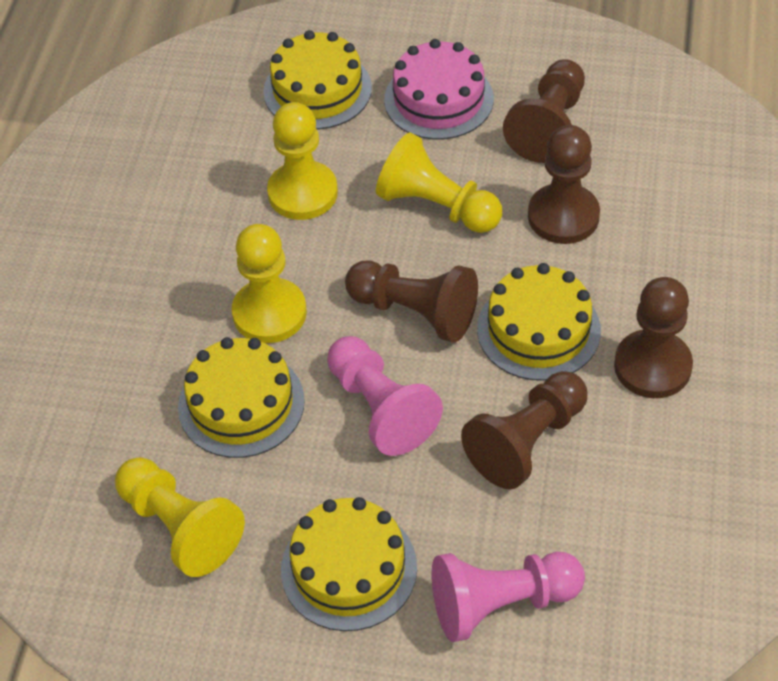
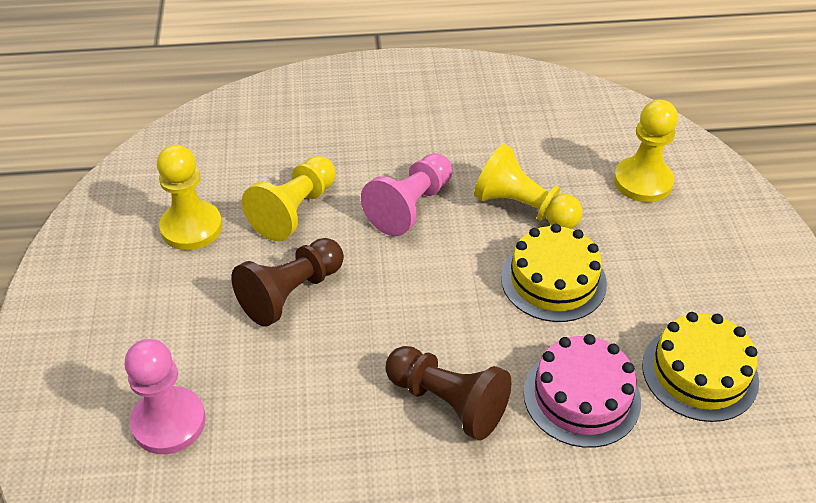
brown pawn: [345,260,478,342] [461,371,587,489] [503,59,585,163] [528,125,600,244] [614,277,693,398] = 5 -> [231,238,344,327] [385,346,511,440] = 2
yellow cake: [178,337,305,458] [263,30,372,129] [281,497,417,631] [477,263,601,381] = 4 -> [501,224,607,322] [642,312,759,422] = 2

